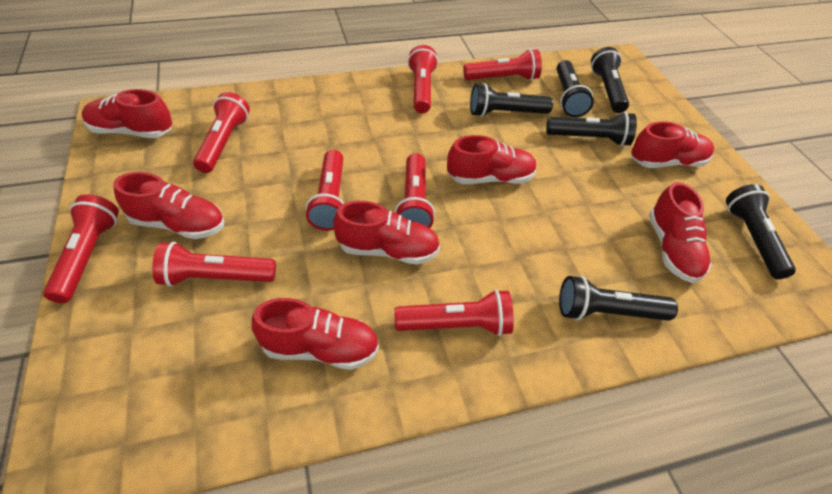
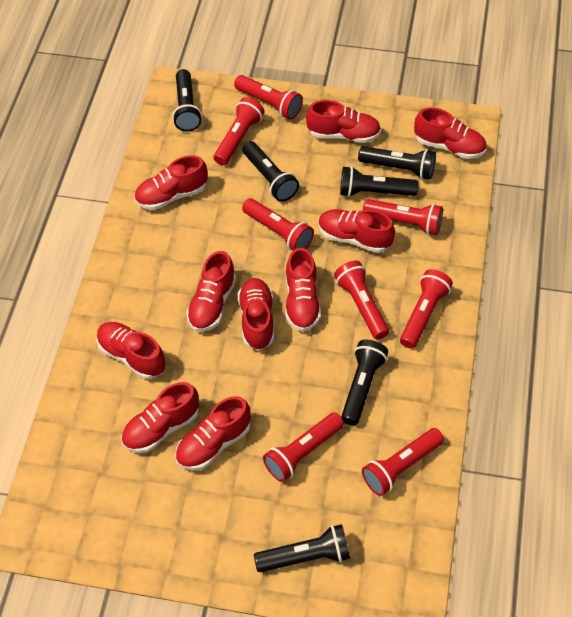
red shoe: [82,89,172,138] [113,172,224,239] [252,298,379,370] [333,201,440,264] [447,135,537,184] [631,121,714,168] [649,182,711,283] = 7 -> [96,322,165,379] [121,382,199,453] [134,155,208,210] [175,396,251,471] [186,251,236,332] [238,278,274,350] [285,248,321,332] [306,100,381,143] [318,209,395,253] [414,107,486,159] = 10

